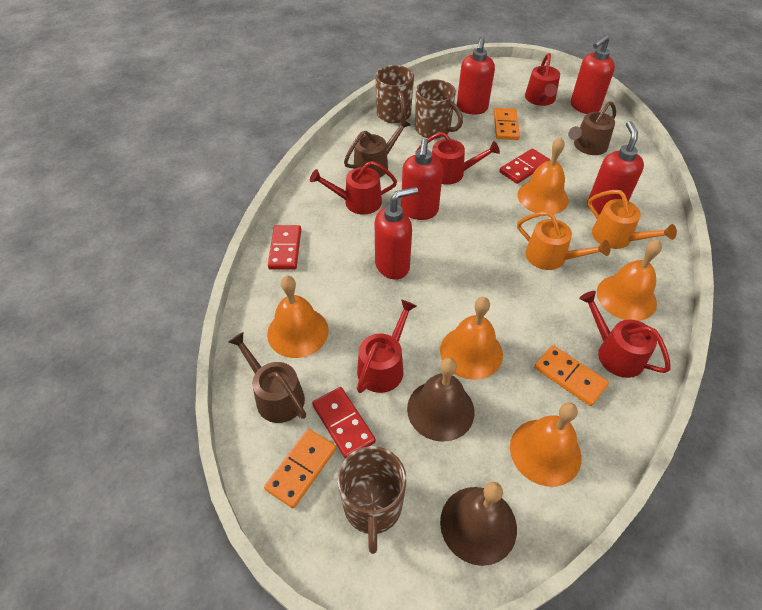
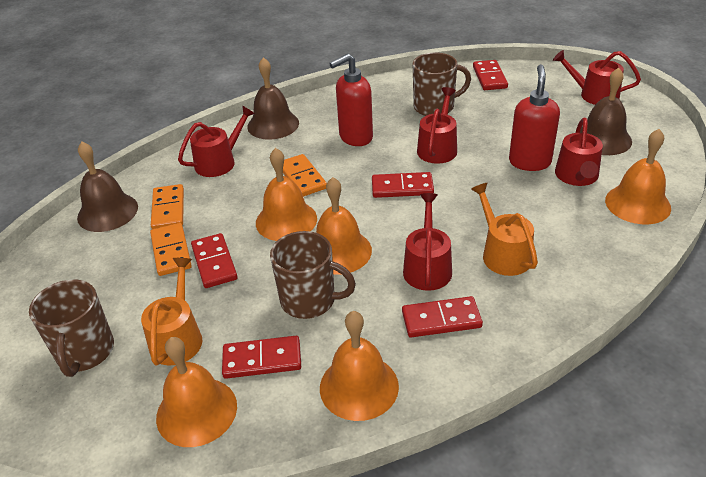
brown bell: [407,358,475,442] [440,482,517,566] = 2 -> [77,142,138,232] [247,57,299,140] [575,68,632,155] = 3
brown watering can: [229,332,306,423] [344,117,410,177] [568,101,616,155] = 3 -> none = 0
red domino: [268,225,301,270] [312,387,376,459] [500,148,550,184] = 3 -> [191,233,238,288] [222,336,301,379] [372,172,434,198] [402,296,483,337] [473,60,508,90] = 5
red soap dispenser: [375,187,418,280] [401,138,443,220] [457,36,495,115] [571,35,615,114] [587,121,644,215] = 5 -> [329,53,373,146] [509,64,560,171] = 2

